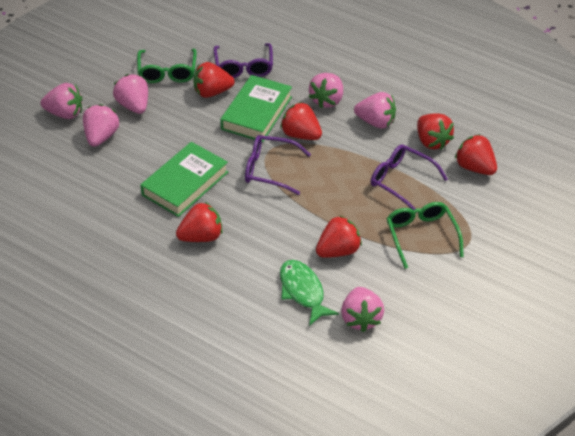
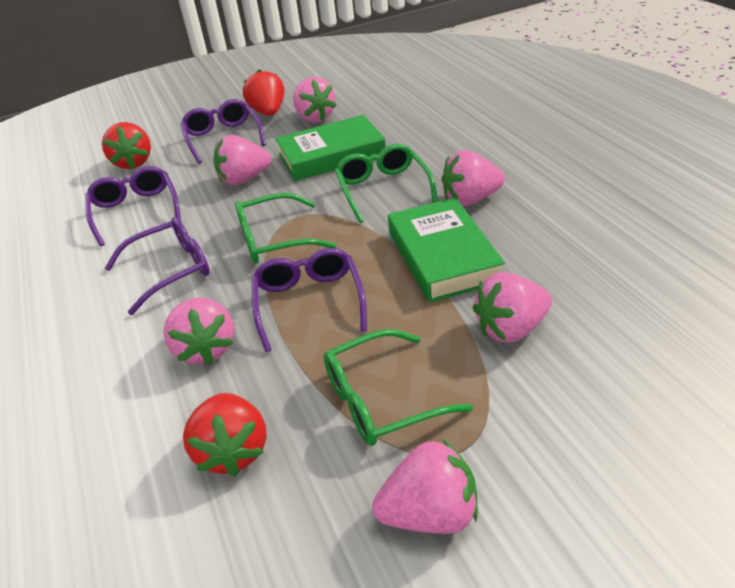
green fish: [280,260,339,326] = 1 -> none = 0
green glasses: [137,49,197,83] [386,202,464,269] = 2 -> [235,193,336,264] [323,329,473,446] [335,144,438,223] = 3
purple glasses: [213,43,273,78] [245,135,311,195] [371,144,448,210] = 3 -> [85,166,181,246] [105,217,210,315] [180,99,266,164] [252,248,367,352] = 4
red strawberry: [176,202,222,242] [193,62,235,98] [280,102,322,140] [316,215,362,258] [417,113,454,150] [455,134,497,175] = 6 -> [102,122,151,169] [183,393,267,476] [243,70,284,116] = 3

